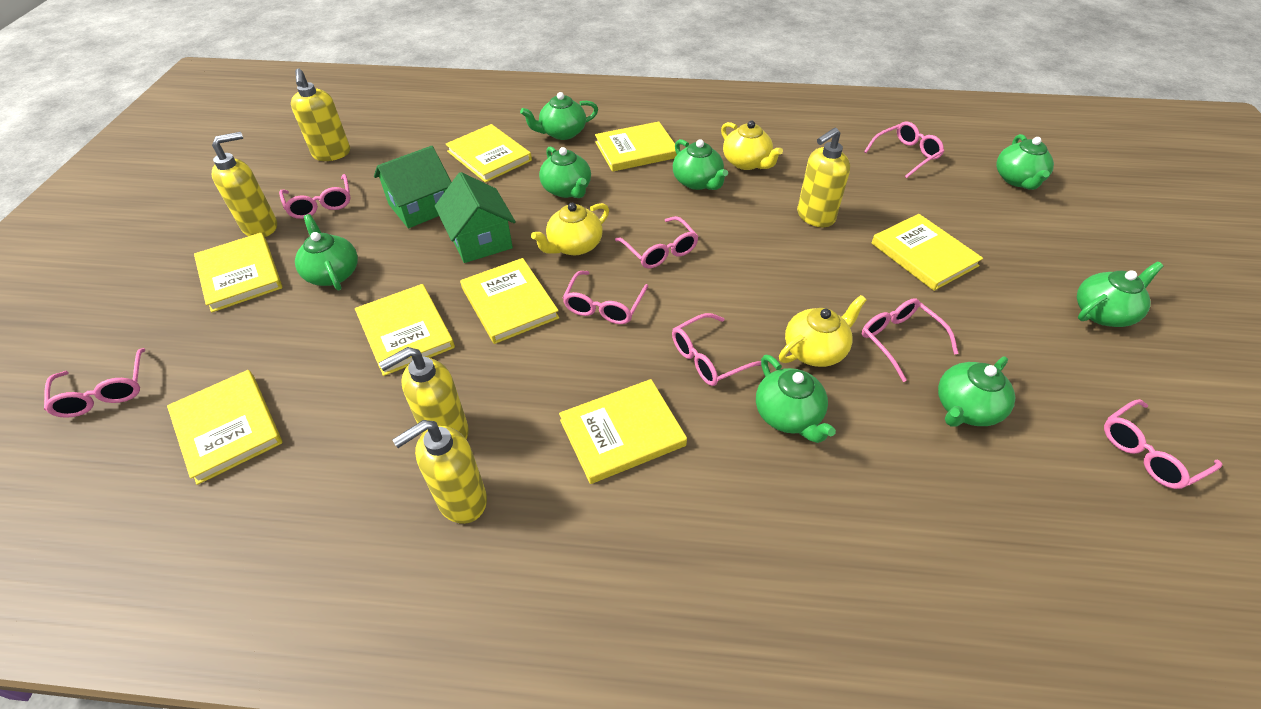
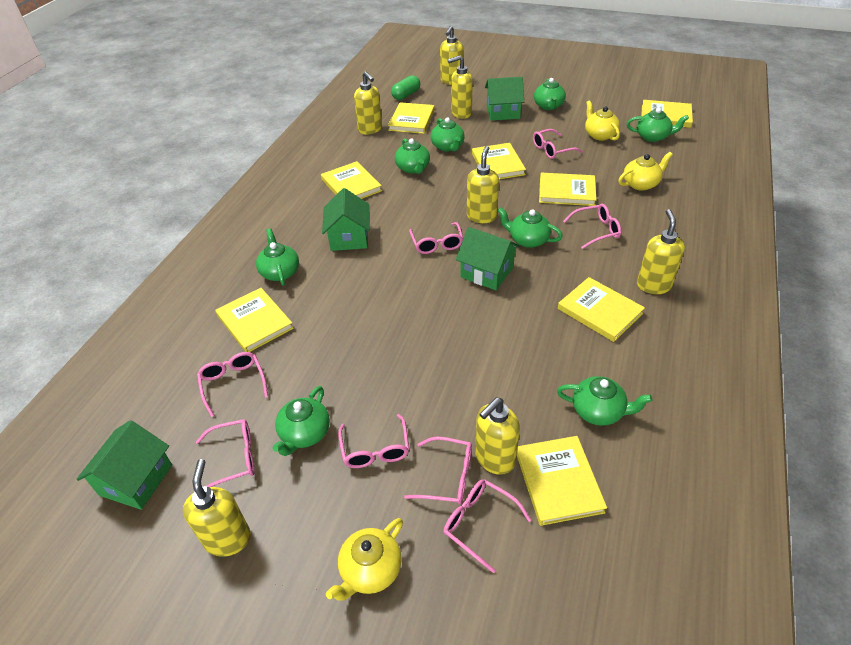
green capsule: none = 0 -> [391,75,420,100] = 1
green house: [374,146,452,228] [435,172,516,263] = 2 -> [76,420,172,510] [322,188,370,251] [456,227,520,290] [485,77,524,121] = 4
yellow soap dispenser: [212,132,277,237] [291,68,350,161] [379,347,469,440] [393,420,487,524] [797,127,850,227] = 5 -> [183,459,251,557] [354,71,382,135] [440,26,464,85] [448,55,473,119] [467,146,499,223] [475,398,520,475] [637,209,685,294] = 7

